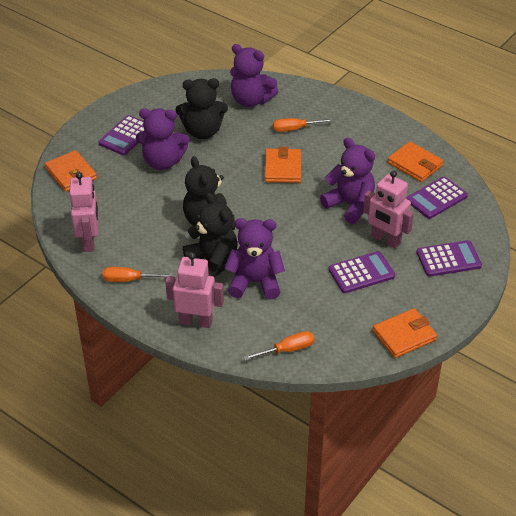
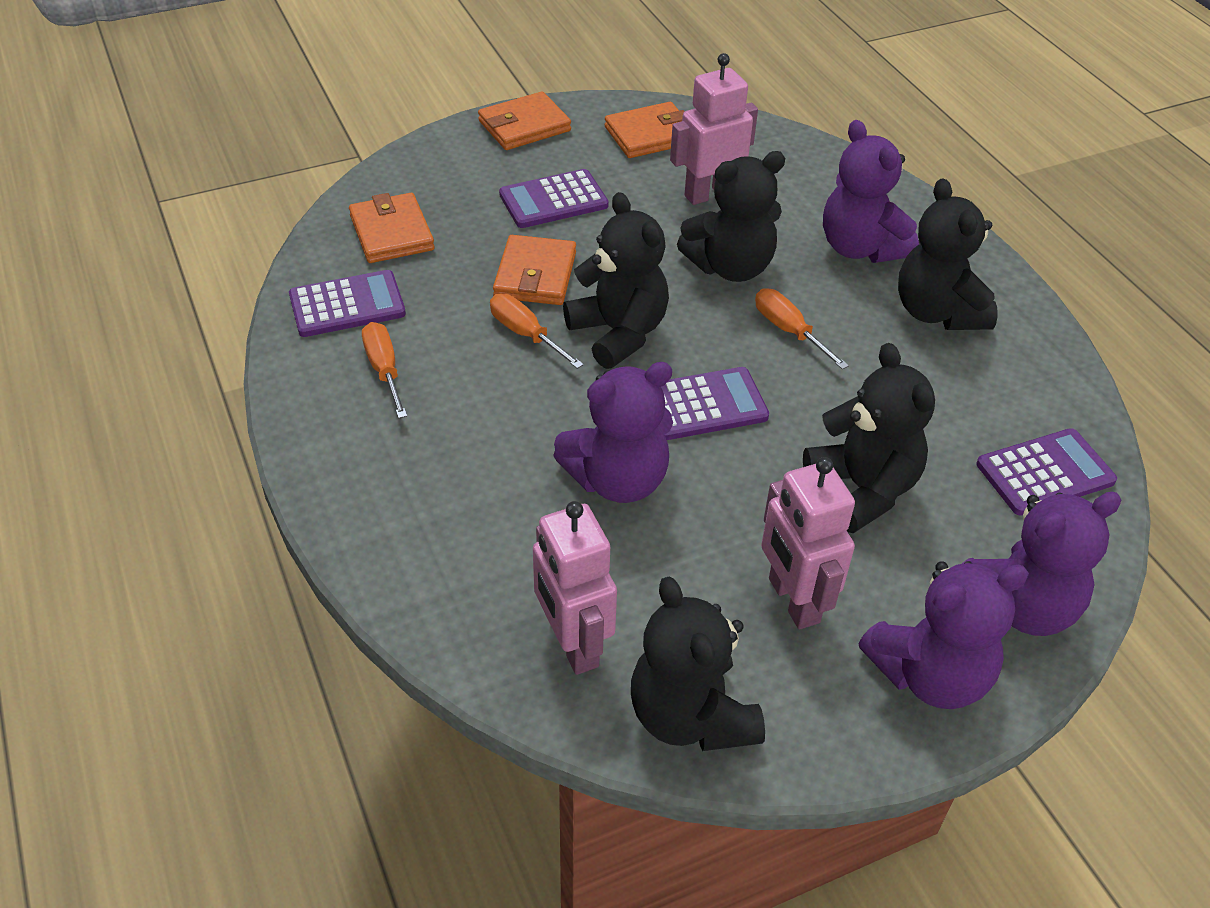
black teddy bear: [175,78,228,139] [183,156,235,230] [183,193,238,277] = 3 -> [563,192,669,369] [631,577,765,751] [677,151,785,282] [803,343,935,533] [898,178,998,330] = 5

